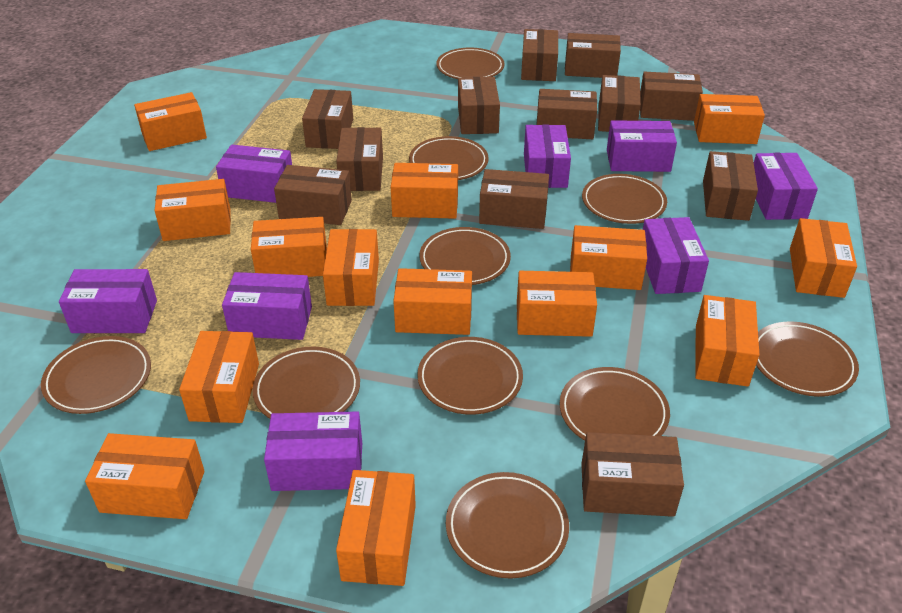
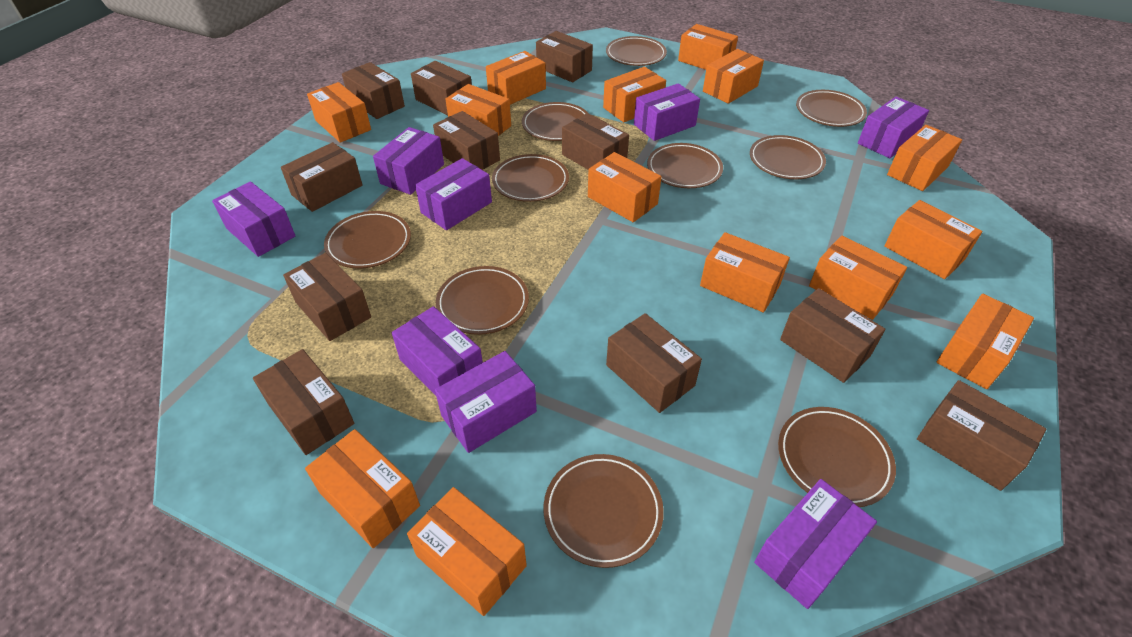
brown box: [274,165,352,225] [302,89,353,149] [336,127,383,191] [458,77,500,134] [479,169,549,229] [521,29,558,81] [536,89,597,139] [565,33,621,78] [581,432,684,517] [598,75,641,132] [640,72,703,121] [703,151,758,221] = 12 -> [253,349,354,455] [281,142,362,212] [283,253,371,341] [342,62,405,119] [411,61,472,115] [433,111,500,170] [536,31,593,82] [562,113,629,169] [606,313,702,413] [780,288,885,383] [917,380,1046,491] = 11

